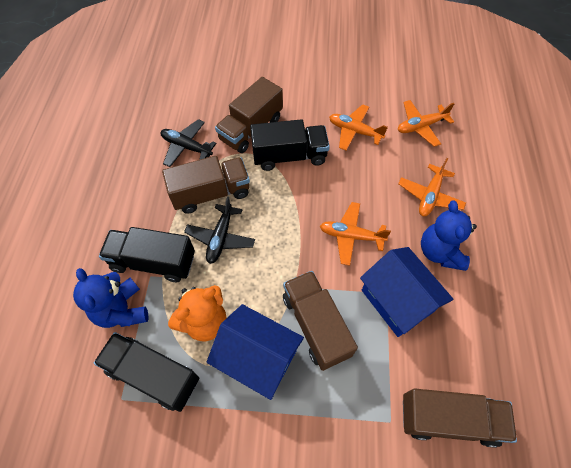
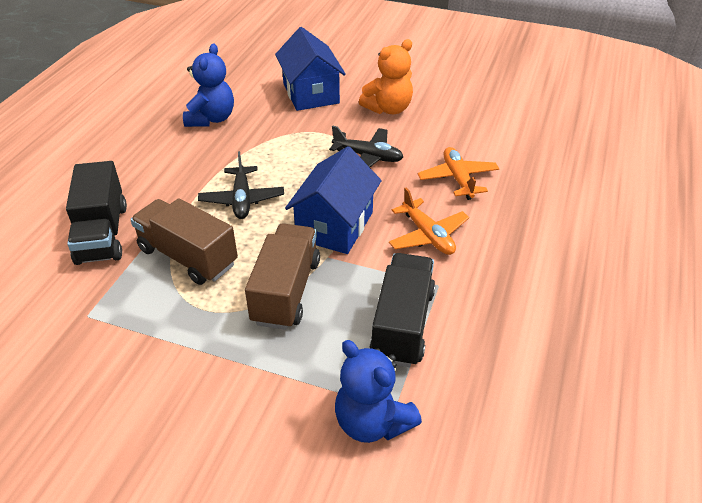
black truck: [94,332,199,412] [99,227,195,282] [250,119,330,171] = 3 -> [66,161,127,265] [370,253,435,367] = 2
brown truck: [162,156,250,214] [215,77,283,153] [283,271,358,371] [403,388,517,448] = 4 -> [130,198,238,285] [245,224,320,330] = 2
orange plane: [320,202,391,266] [329,104,388,151] [398,100,455,147] [398,158,466,216] = 4 -> [389,188,469,255] [418,147,499,200] = 2

